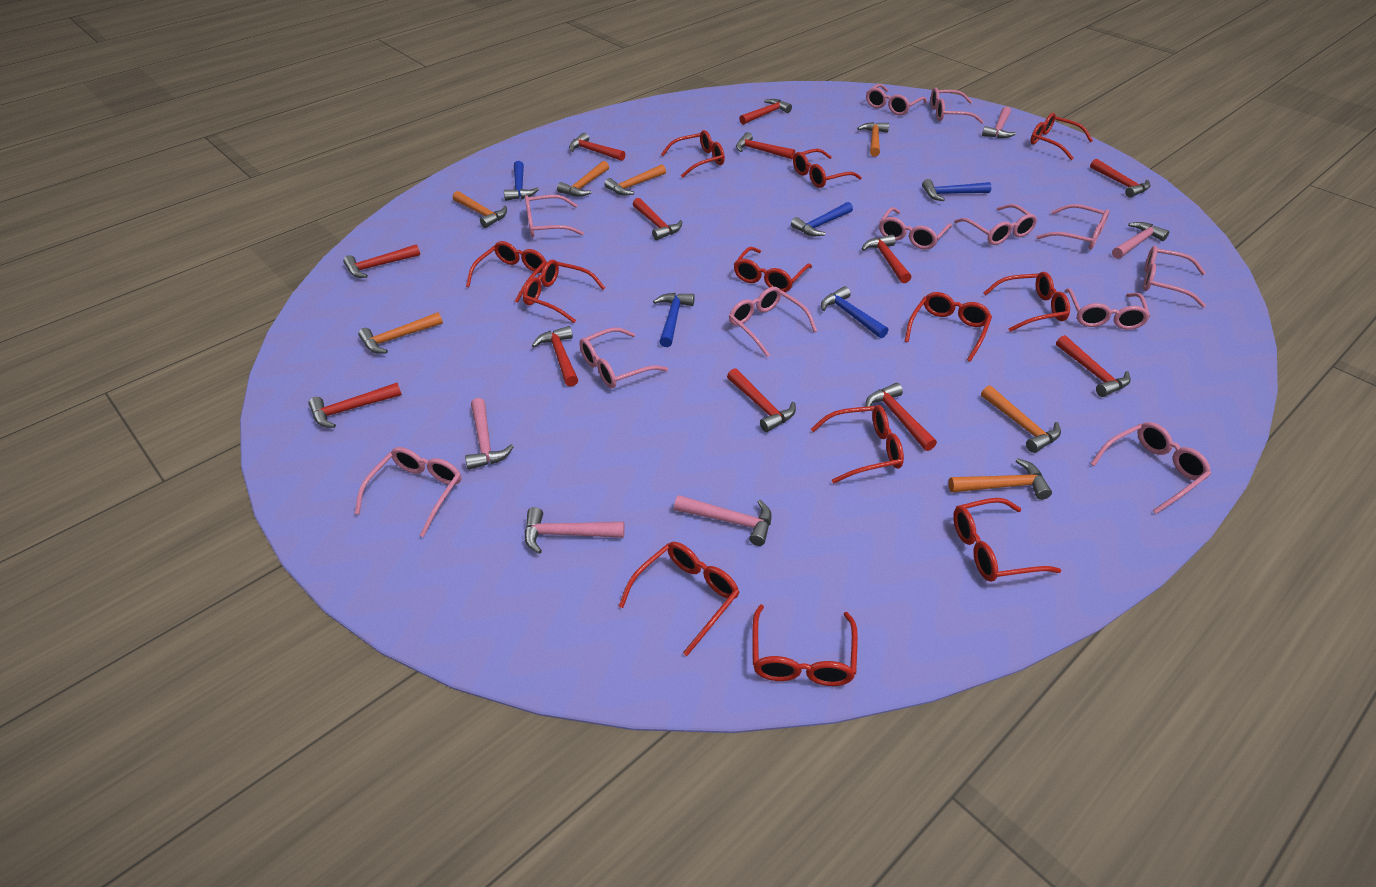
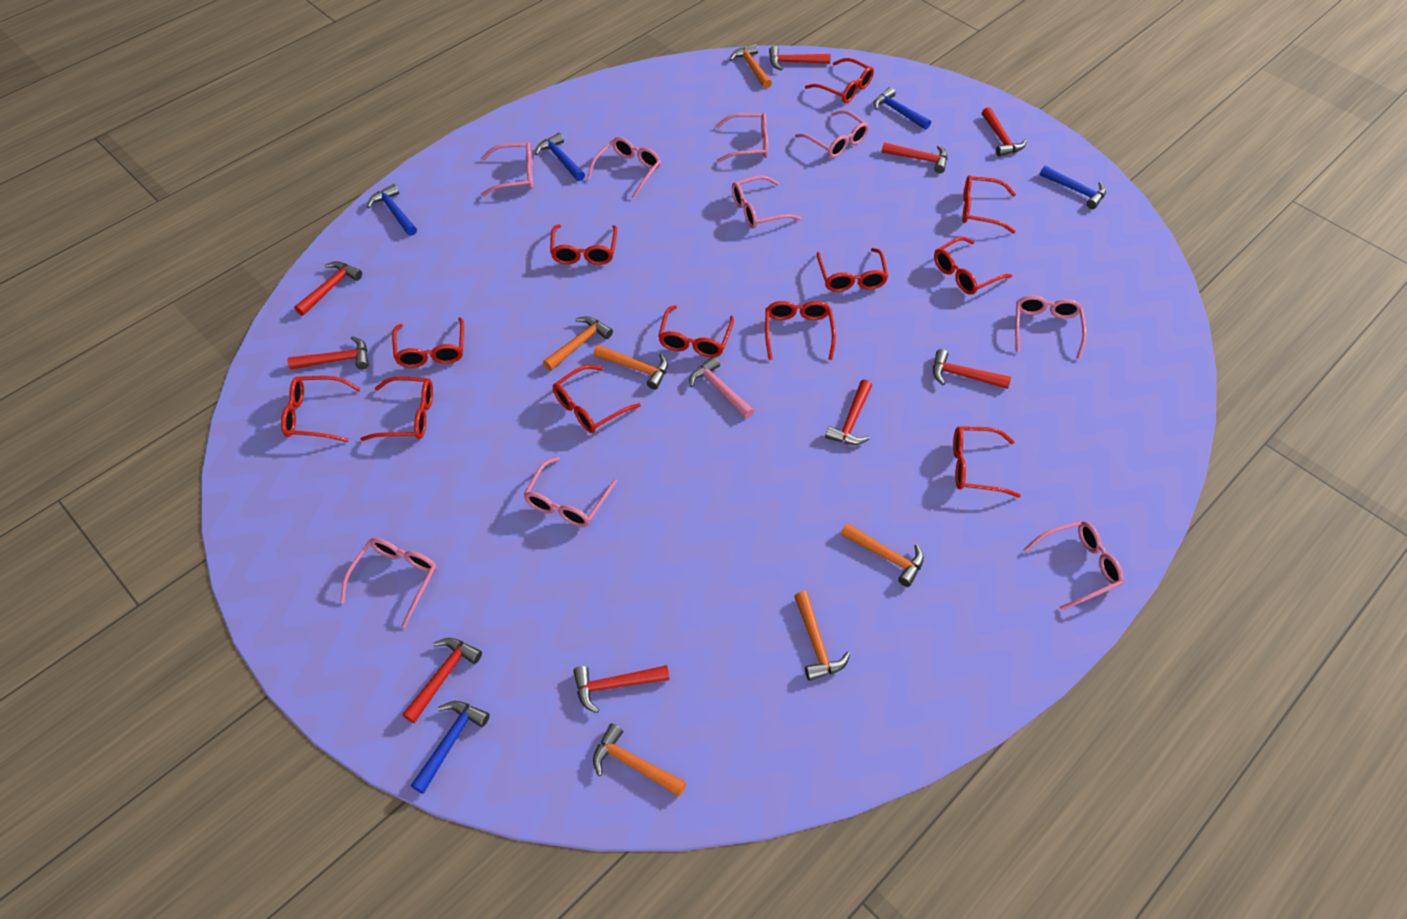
orange hammer: [358,312,443,354] [453,191,507,228] [557,161,609,197] [604,164,666,196] [857,122,889,157] [948,458,1052,500] [981,385,1061,453] = 7 -> [543,316,613,371] [593,345,668,390] [593,724,687,796] [730,44,772,89] [794,591,850,681] [841,523,924,587] = 6
pink glasses: [355,447,461,537] [525,195,584,237] [579,327,668,388] [729,287,817,357] [866,84,927,115] [879,207,952,250] [931,88,984,124] [954,204,1037,245] [1036,204,1109,250] [1065,288,1150,330] [1090,422,1211,514] [1143,246,1206,308] = 12 -> [340,538,437,628] [481,142,533,196] [523,457,617,527] [587,137,661,199] [716,113,768,162] [732,175,801,228] [795,110,869,158] [1015,295,1086,359] [1023,521,1124,610] = 9
pink hammer: [465,398,514,470] [525,507,625,554] [674,495,772,546] [982,107,1016,138] [1112,222,1170,259] = 5 -> [689,356,754,419] = 1
red hammer: [309,383,402,428] [343,244,420,278] [532,326,578,387] [569,133,625,161] [633,198,682,240] [727,368,796,432] [736,132,795,159] [739,99,792,125] [862,234,911,283] [866,383,937,451] [1056,335,1131,397] [1090,159,1150,198] = 12 -> [288,336,369,370] [294,261,362,316] [402,638,482,723] [573,665,670,713] [769,46,831,71] [825,380,872,445] [881,142,947,173] [933,349,1011,389] [982,107,1027,157] = 9

